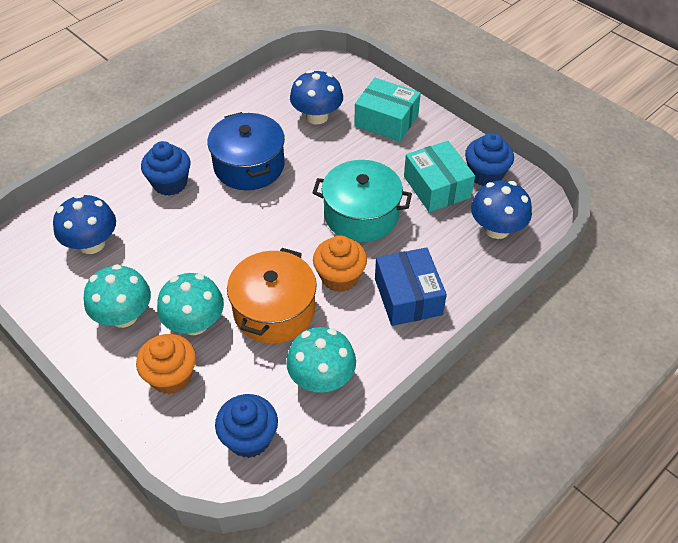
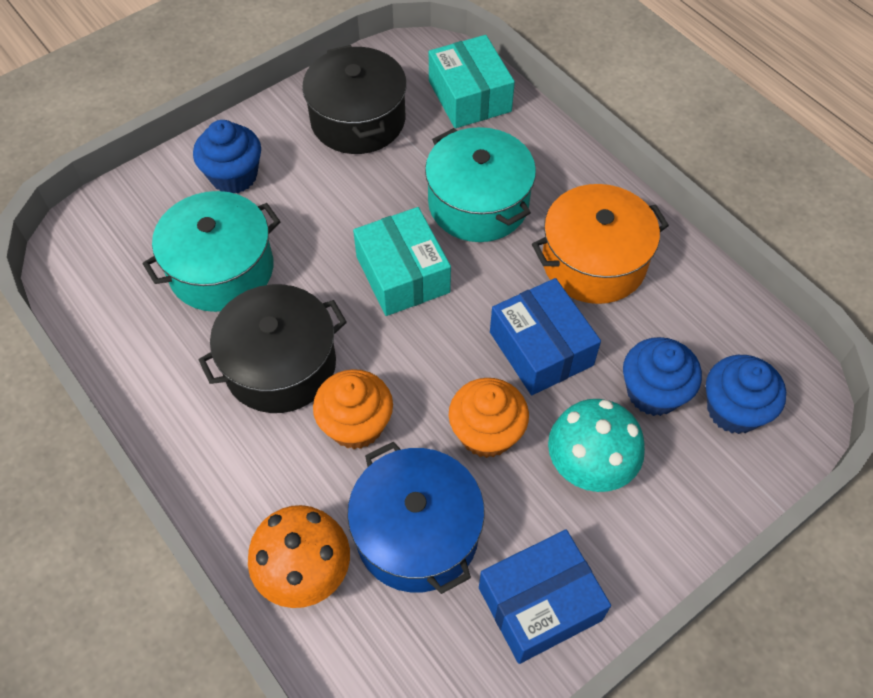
black pot: none = 0 -> [199,284,347,413] [302,45,407,154] = 2
blue box: [375,247,447,326] = 1 -> [479,529,611,664] [490,278,601,395] = 2
blue mushroom: [53,194,116,254] [290,70,343,124] [471,180,532,239] = 3 -> none = 0
orange mushroom: none = 0 -> [248,505,350,608] = 1
turquoise mushroom: [84,264,151,328] [157,273,224,335] [286,327,356,393] = 3 -> [548,399,645,492] = 1
turquoise pot: [313,160,412,242] = 1 -> [142,191,280,312] [425,127,536,242] = 2

